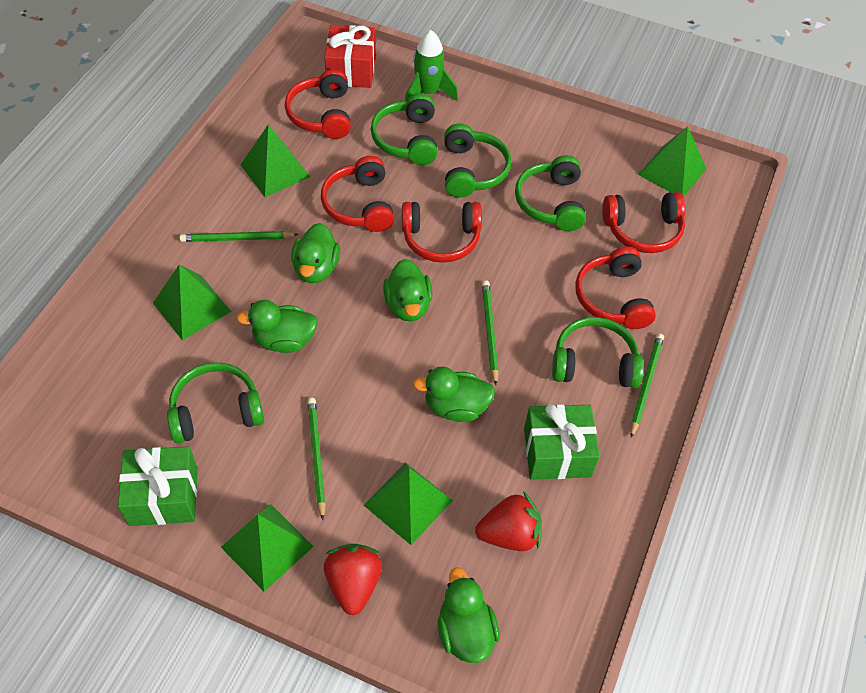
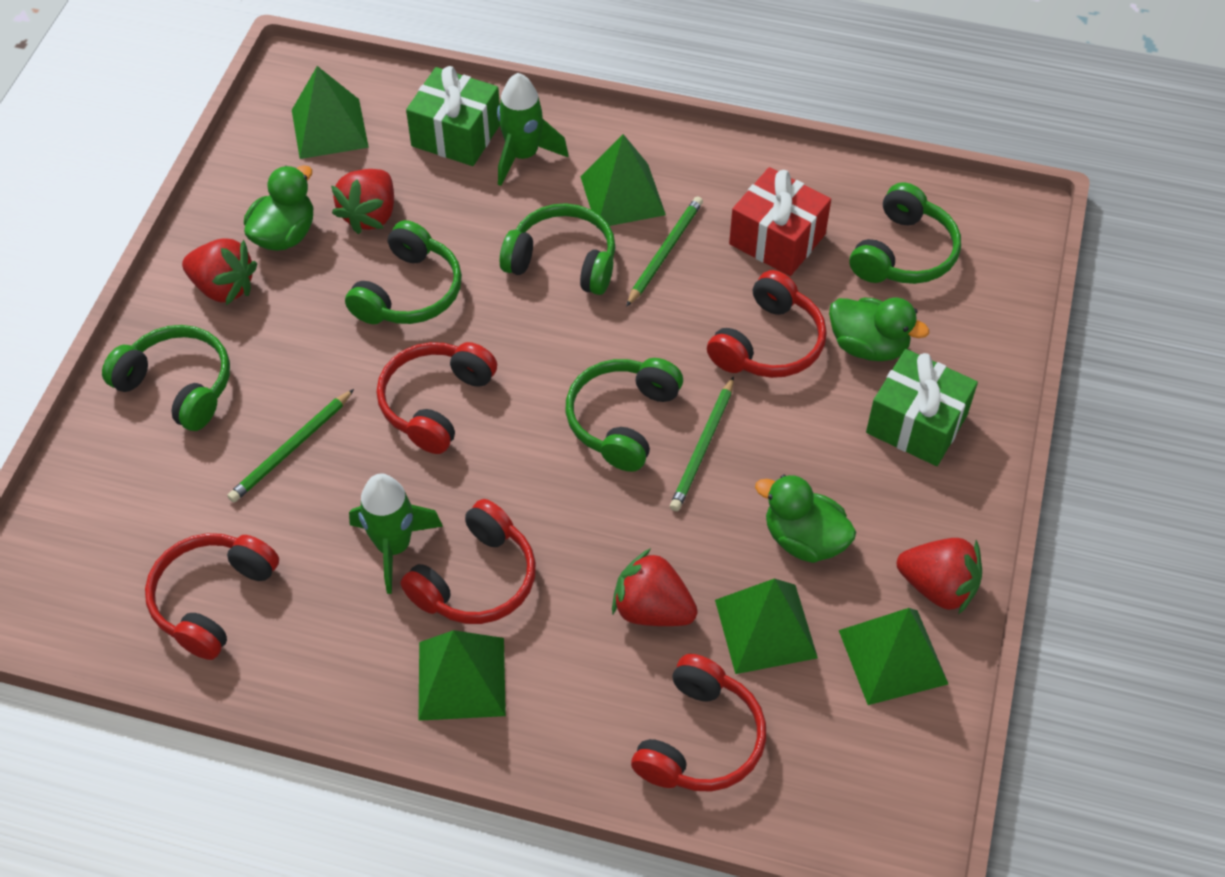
green duck: [236,300,318,353] [291,223,340,283] [383,259,432,321] [413,367,495,422] [438,567,500,663] = 5 -> [244,165,313,251] [755,475,856,563] [829,298,929,361] = 3
green pencil: [180,231,299,242] [307,398,326,520] [482,281,499,385] [630,333,664,438] = 4 -> [227,389,354,502] [626,196,703,307] [670,376,734,511] = 3
green rocket: [405,30,458,101] = 1 -> [349,474,443,594] [497,73,568,186] = 2
red strawberry: [324,544,382,615] [475,491,542,551] = 2 -> [182,239,257,305] [331,169,394,234] [612,548,698,626] [897,538,982,615] = 4

